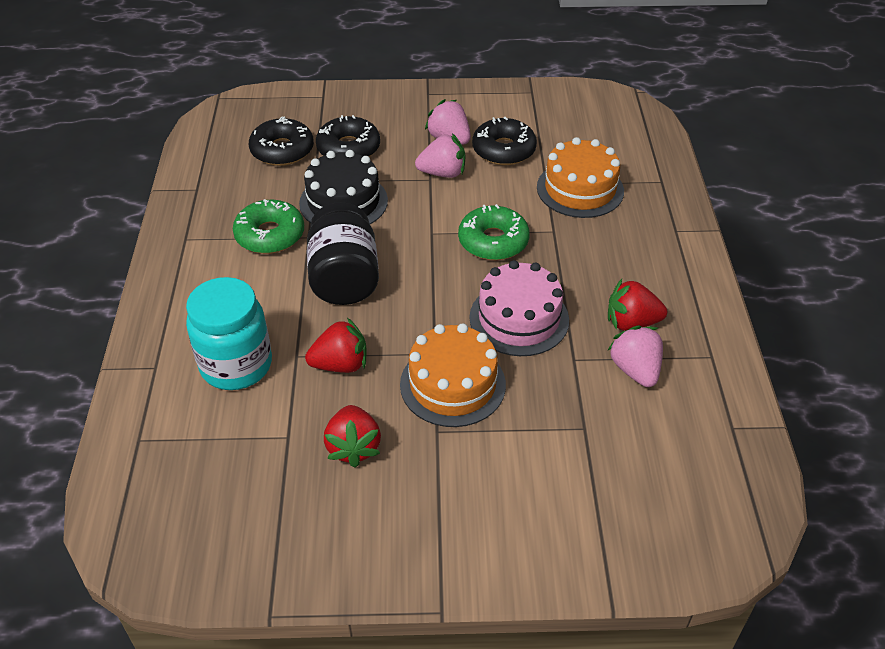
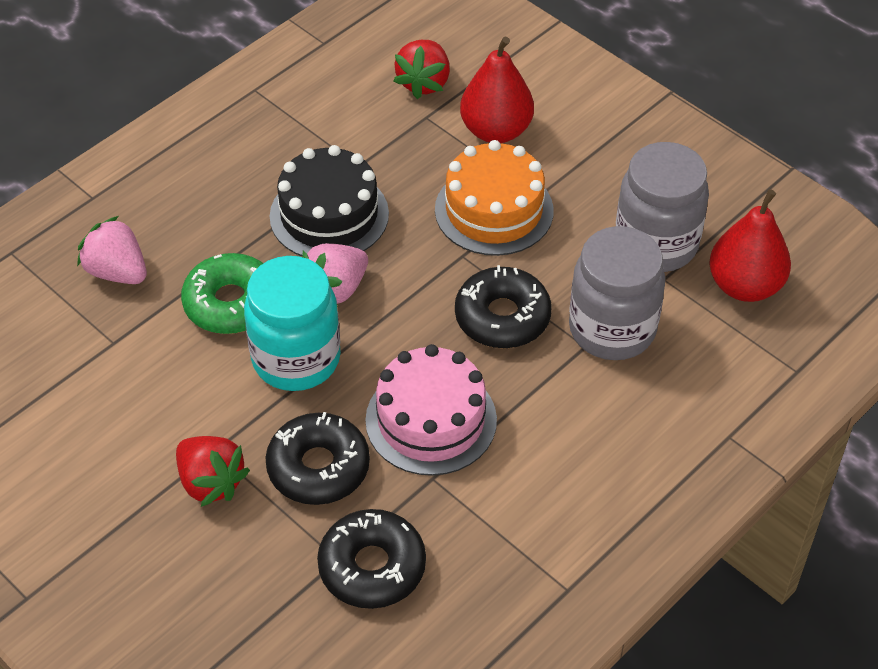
black jar: [307,202,379,305] = 1 -> none = 0
green donut: [233,199,304,254] [458,204,530,260] = 2 -> [181,253,263,334] = 1
grey jar: none = 0 -> [569,226,665,360] [616,142,709,272] = 2
orange cake: [400,323,506,427] [537,137,624,218] = 2 -> [435,140,554,256] = 1
pink strawberry: [415,133,465,178] [425,99,471,145] [607,325,663,387] = 3 -> [77,216,147,284] [302,243,368,307] = 2
red pear: none = 0 -> [460,37,534,143] [709,189,791,302] = 2
red strawberry: [305,318,366,373] [324,405,381,468] [608,279,667,331] = 3 -> [176,436,250,507] [393,40,450,99] = 2

